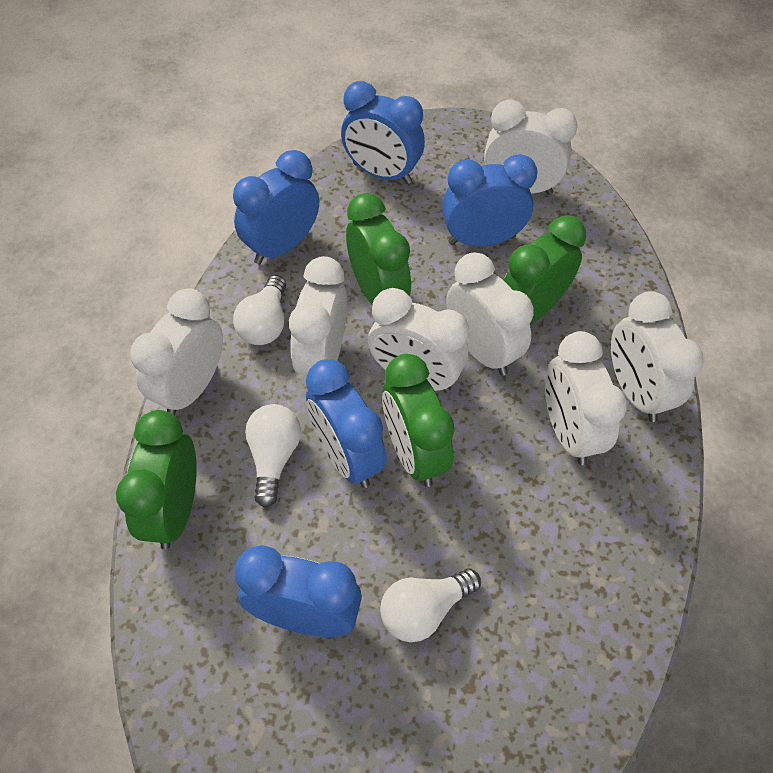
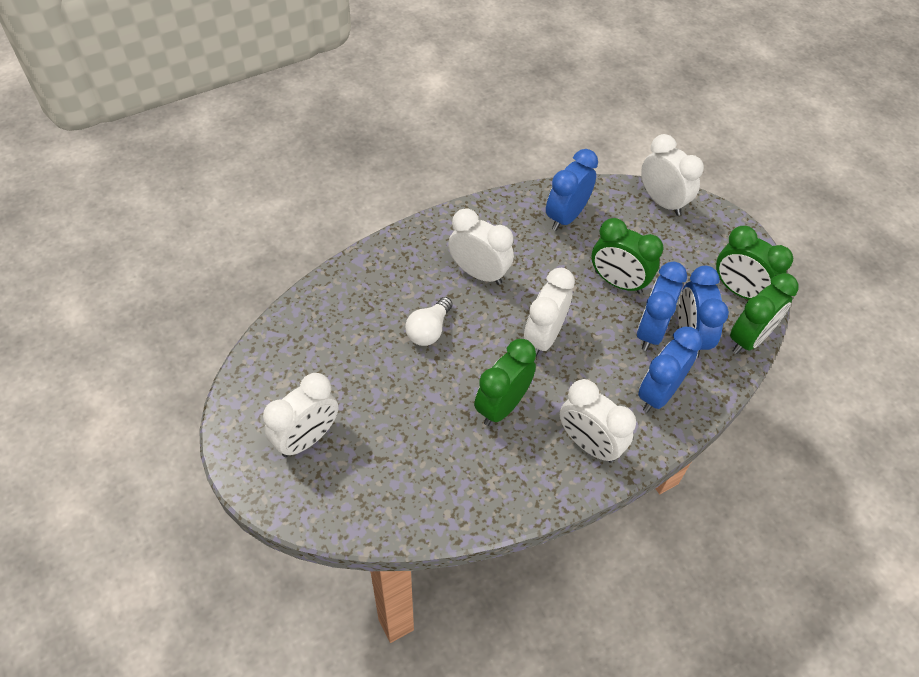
blue clock: [233,150,319,264] [235,545,362,637] [306,359,387,488] [341,81,425,184] [442,154,537,247] = 5 -> [546,149,598,231] [637,262,687,351] [638,327,702,413] [678,266,729,358] = 4
white clock: [130,288,223,416] [289,256,347,376] [368,288,469,393] [446,252,534,376] [484,99,578,195] [545,331,627,465] [611,291,704,422] = 7 -> [263,373,338,457] [448,208,514,285] [524,268,575,357] [560,379,636,463] [641,134,704,216] = 5
white light bulb: [233,275,286,345] [245,404,301,508] [380,568,481,642] = 3 -> [405,297,453,346] = 1

